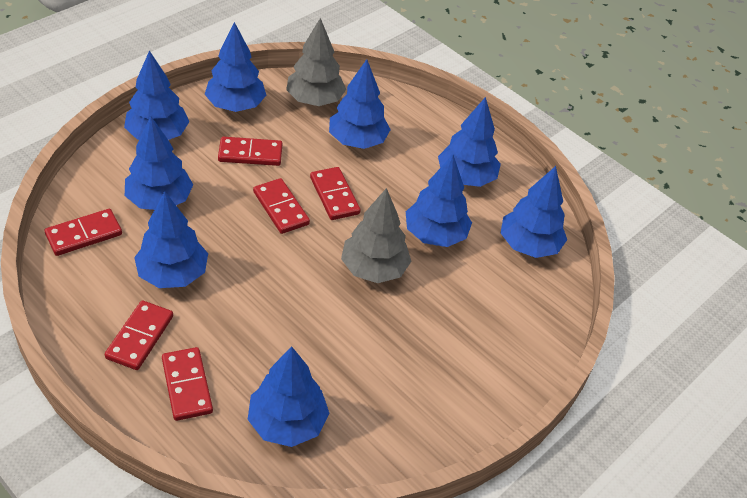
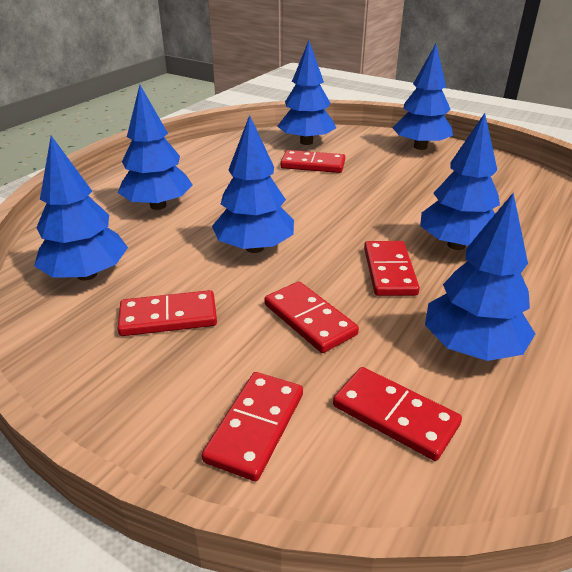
blue tree: [124,50,189,140] [125,116,193,210] [134,191,208,288] [204,22,266,112] [248,346,330,447] [329,59,391,149] [406,155,472,247] [438,97,501,187] [501,166,567,258] = 9 -> [34,136,128,281] [118,85,193,210] [212,115,294,253] [277,41,336,145] [392,44,453,150] [420,113,500,250] [425,193,535,361] = 7
grey tree: [286,18,346,106] [341,188,412,283] = 2 -> none = 0

